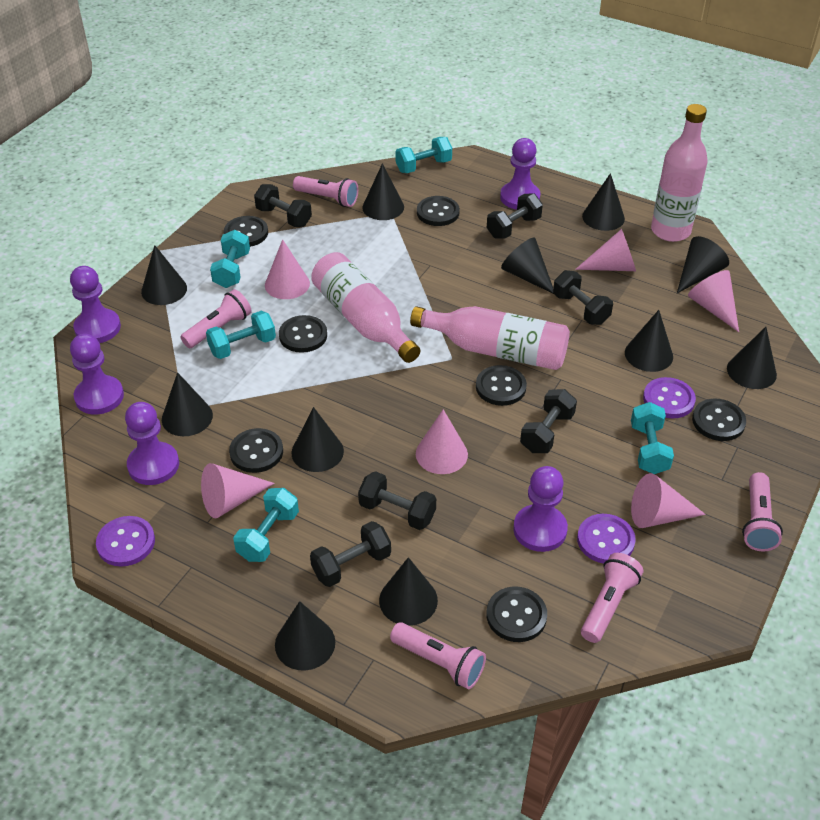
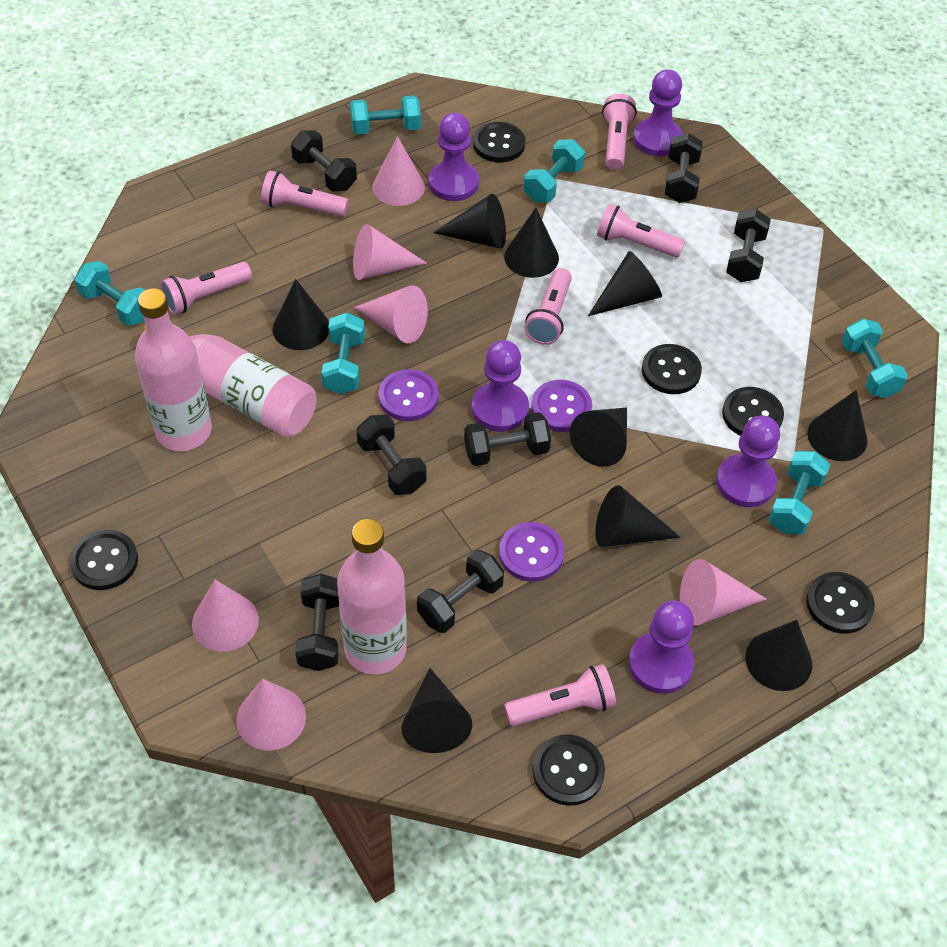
black button: [224,216,268,247] [229,428,283,473] [279,315,327,353] [417,196,460,226] [476,365,527,406] [487,586,547,642] [692,399,746,441] = 7 -> [70,530,138,590] [473,122,525,162] [533,734,605,806] [642,344,702,394] [722,387,784,436] [806,572,875,634] = 6
black cone: [141,245,187,305] [162,372,213,436] [275,601,335,670] [292,407,344,472] [362,163,404,220] [379,557,438,626] [501,238,553,293] [582,173,625,231] [625,310,673,372] [677,236,729,293] [727,327,777,389] = 11 -> [273,279,329,350] [402,668,472,753] [433,194,506,249] [504,208,559,278] [570,407,627,467] [588,251,662,316] [595,485,680,547] [745,620,812,691] [807,390,868,461] = 9
black dumbbell: [254,184,312,227] [310,521,391,587] [358,471,436,530] [487,193,543,239] [520,389,577,453] [553,270,613,325] = 6 -> [291,130,357,192] [295,574,339,671] [357,415,427,495] [417,550,504,633] [464,412,551,466] [665,133,703,203] [726,209,771,282] = 7
pink flashlight: [180,289,252,348] [293,176,358,207] [390,622,486,689] [581,553,643,643] [742,472,783,551] = 5 -> [160,262,252,315] [261,170,349,217] [504,664,616,727] [524,268,572,345] [597,204,685,258] [602,94,637,170] = 6
turquoise dumbbell: [206,311,276,359] [210,230,250,288] [233,488,299,562] [395,137,452,173] [631,402,674,474] = 5 -> [74,261,145,326] [322,313,365,394] [350,95,421,135] [523,139,585,202] [769,451,830,534] [842,319,908,398] = 6

